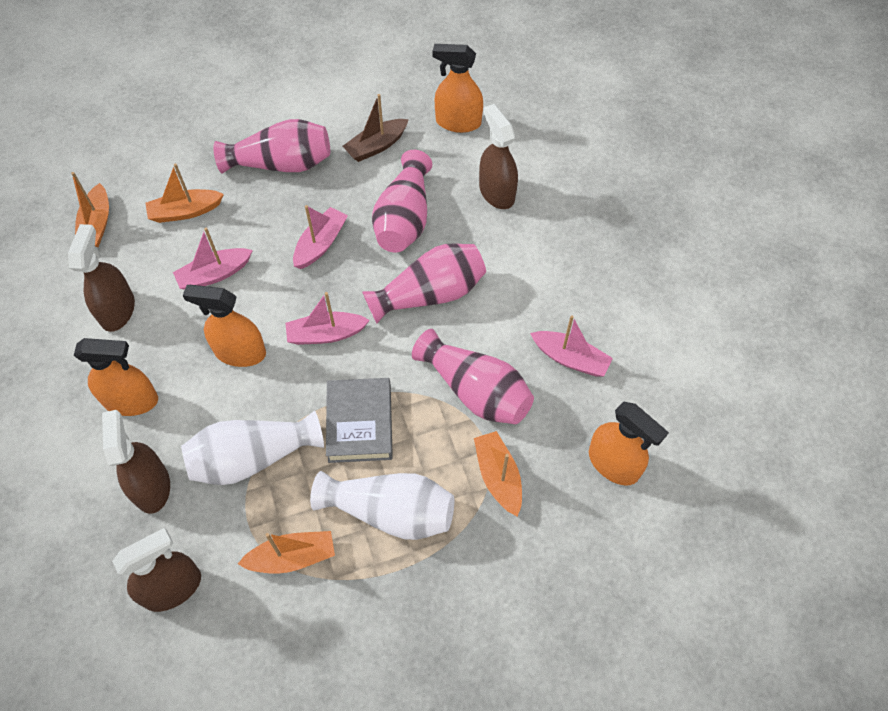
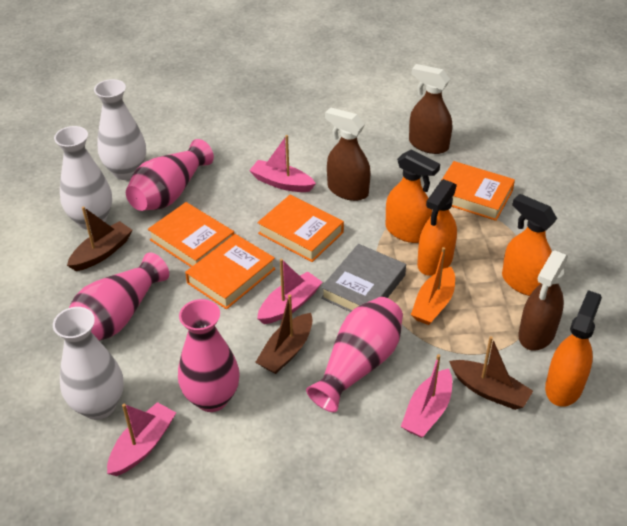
brown boat: [343,94,409,162] = 1 -> [67,207,132,271] [255,295,313,374] [449,336,533,410] = 3
brown spray bottle: [68,224,135,332] [102,410,170,514] [112,528,201,612] [479,104,518,209] = 4 -> [325,107,371,201] [409,64,452,154] [519,250,568,351] = 3
orange boat: [71,172,109,247] [145,163,224,223] [238,531,335,574] [474,431,522,516] = 4 -> [411,247,455,325] = 1
orange book: none = 0 -> [148,202,234,267] [185,234,276,309] [257,195,344,262] [442,161,515,221] = 4
white vase: [181,411,324,485] [310,471,454,540] = 2 -> [53,307,124,420] [54,126,112,230] [94,79,146,180] = 3

